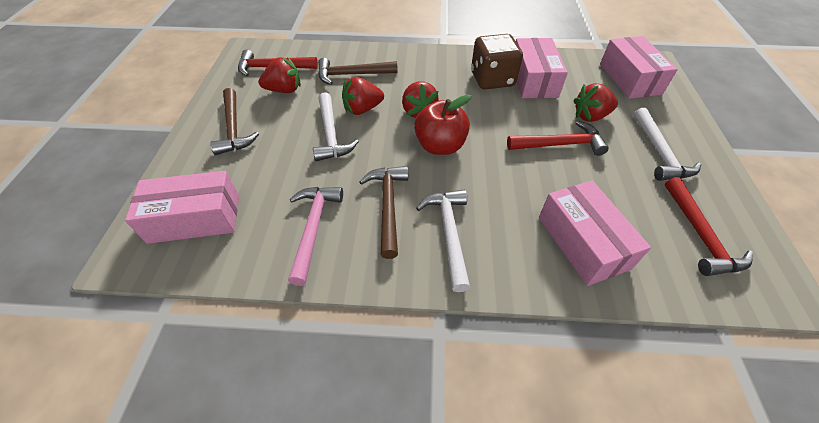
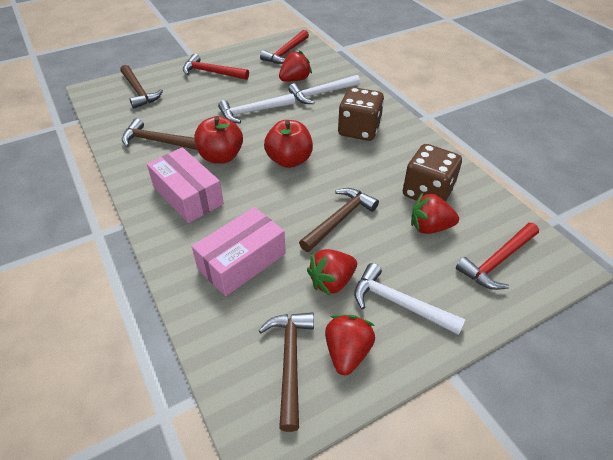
brown dice: [471,34,523,89] = 1 -> [338,87,384,141] [403,144,462,202] = 2
brown hammer: [210,88,259,155] [318,58,398,85] [359,166,408,259] = 3 -> [120,65,163,109] [122,118,197,150] [258,312,314,432] [299,188,379,252] = 4
pink box: [125,171,239,244] [516,38,568,98] [539,180,651,286] [600,36,678,99] = 4 -> [147,147,224,223] [192,207,286,296] = 2
pink hammer: [288,187,343,286] = 1 -> none = 0
red apple: [414,94,472,155] = 1 -> [194,116,243,164] [264,120,313,168] = 2

